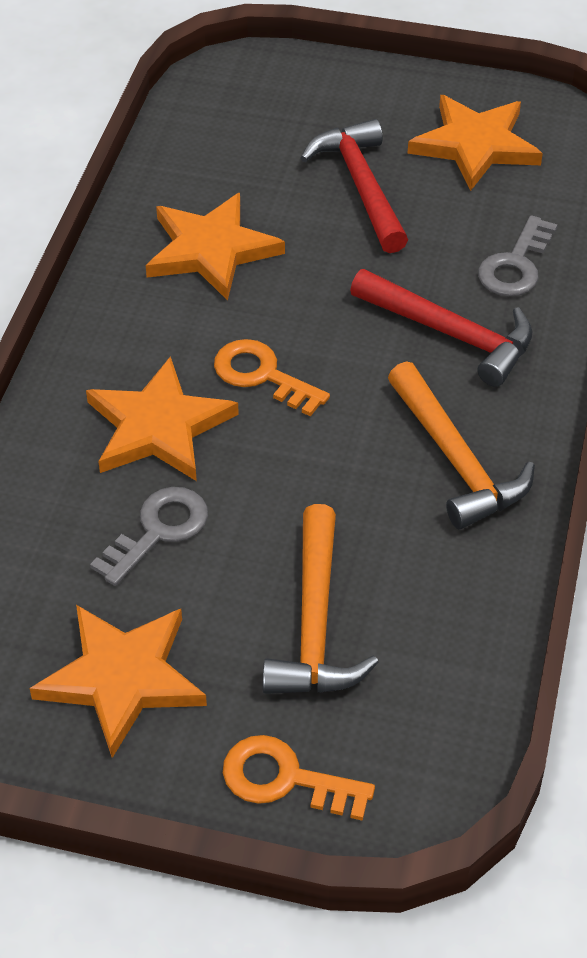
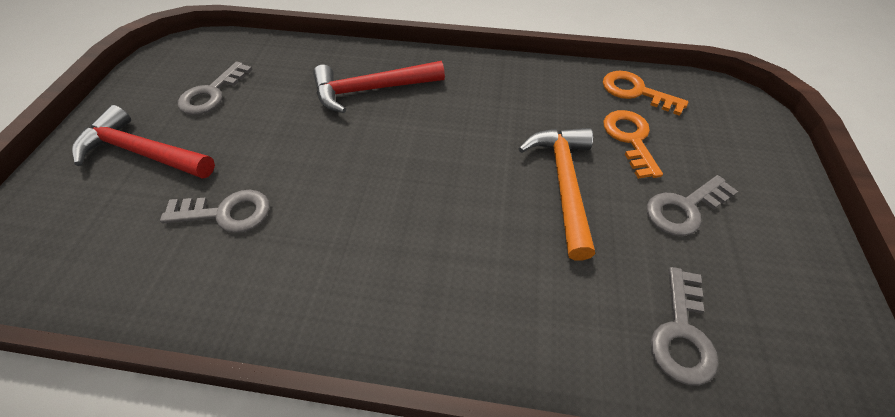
grey key: [90,487,208,586] [478,215,558,296] = 2 -> [160,190,270,233] [178,61,253,115] [647,175,738,236] [651,267,719,386] = 4
orange hammer: [263,504,379,694] [388,361,535,529] = 2 -> [518,128,595,261] = 1
orange star: [29,605,207,758] [86,356,239,481] [146,193,285,301] [407,95,543,191] = 4 -> none = 0

